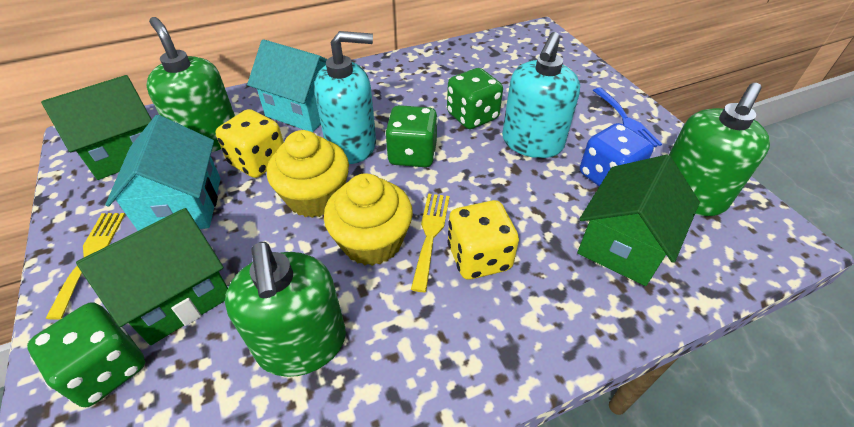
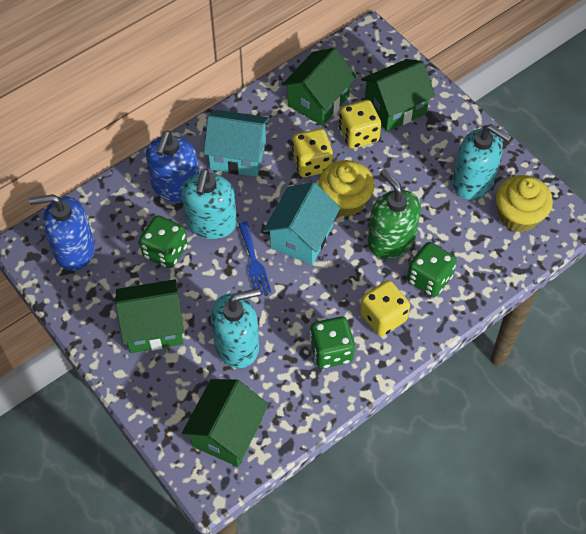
blue dice: [580,123,654,186] = 1 -> none = 0
blue soap dispenser: none = 0 -> [29,194,95,271] [146,131,199,202] = 2
green house: [41,75,152,180] [76,208,228,345] [577,155,700,286] = 3 -> [115,279,184,353] [182,379,269,467] [282,48,357,126] [361,59,435,132] = 4
green soap dispenser: [146,17,235,153] [225,242,346,377] [669,83,770,216] = 3 -> [368,169,421,259] = 1
turquoise soap dispenser: [314,31,376,164] [502,32,580,158] = 2 -> [182,169,237,239] [211,288,261,368] [452,124,512,200] = 3
yellow dice: [215,109,284,178] [447,200,519,279] = 2 -> [292,129,333,177] [339,100,381,149] [360,280,410,336] = 3
yellow fork: [45,213,125,320] [411,193,450,292] = 2 -> none = 0

